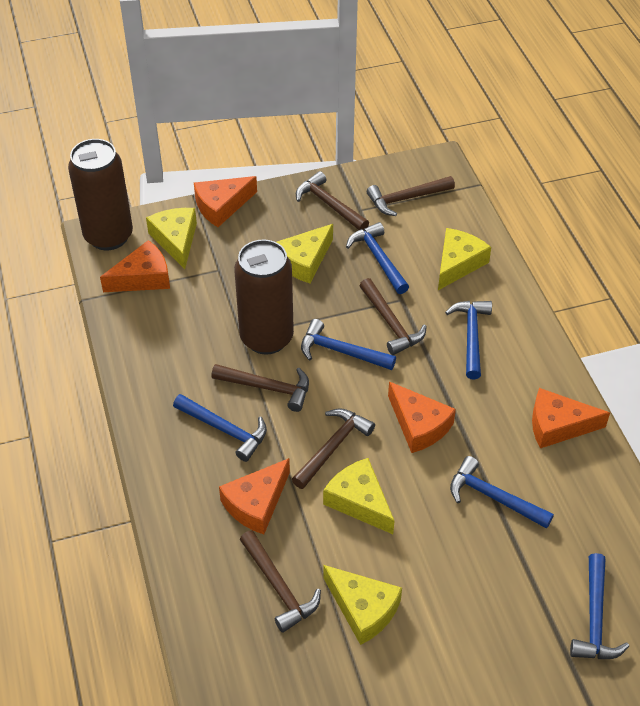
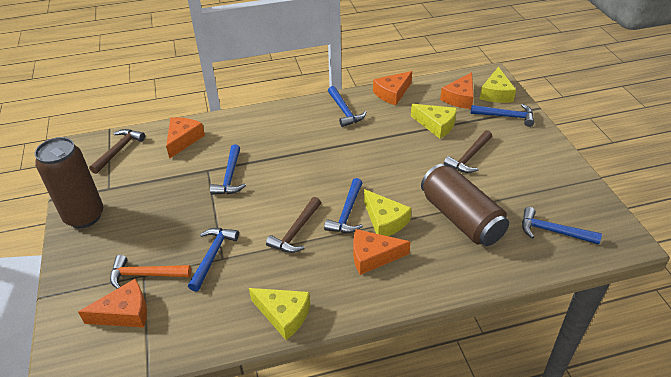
brown hammer: [211,364,309,412] [240,531,321,633] [292,408,375,489] [296,171,369,230] [359,278,427,355] [367,176,455,216] = 6 -> [89,129,145,174] [266,197,321,253] [444,130,492,173] = 3
orange hammer: none = 0 -> [110,255,191,289] = 1
yellow cheese: [146,208,197,269] [277,224,333,283] [323,458,394,534] [323,565,402,645] [438,228,491,290] = 5 -> [249,288,310,340] [364,189,411,236] [411,104,457,139] [480,67,516,103] = 4

